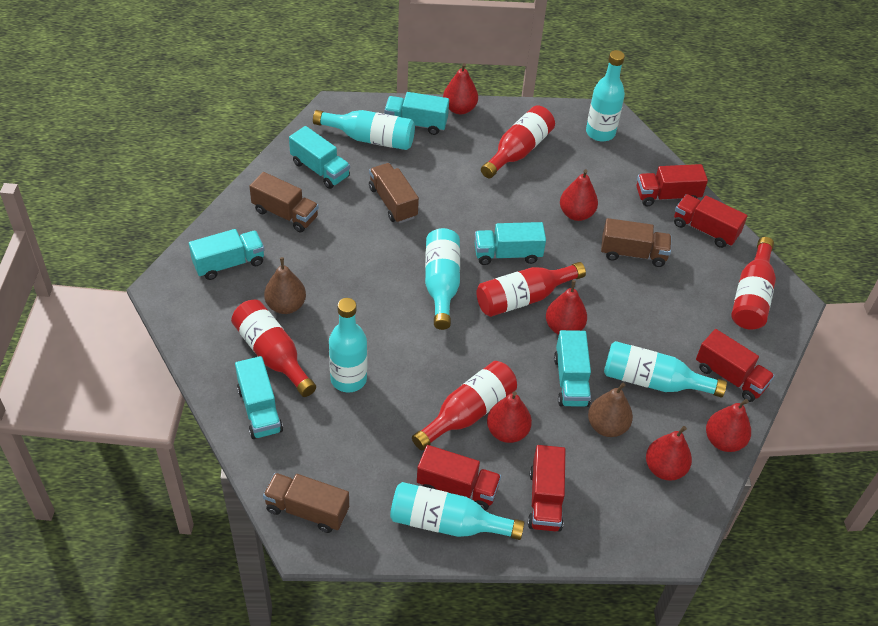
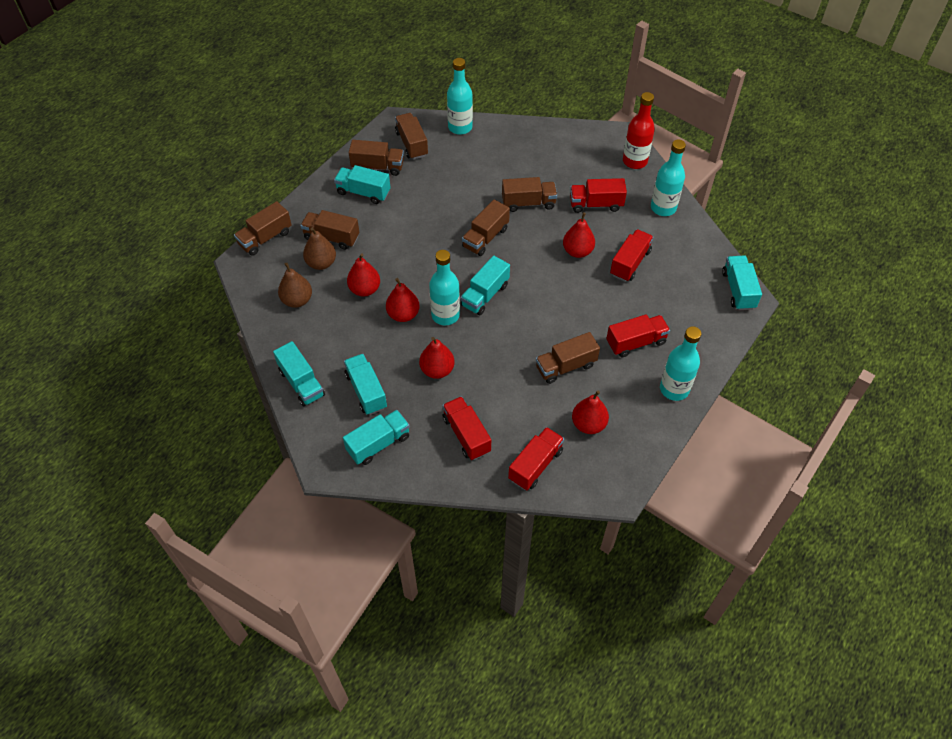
brown truck: [249,172,319,232] [263,473,349,533] [369,163,419,223] [601,218,672,267] = 4 -> [234,201,292,256] [300,210,359,250] [349,140,404,176] [395,113,428,160] [462,200,510,256] [502,177,557,212] [536,332,600,384] = 7
red bottle: [231,300,316,397] [412,361,517,450] [476,262,586,317] [481,105,555,178] [731,237,776,330] = 5 -> [623,92,655,169] = 1
red pear: [443,63,478,114] [487,391,532,443] [546,280,587,335] [560,169,598,221] [646,426,692,480] [706,399,751,452] = 6 -> [347,254,380,297] [386,278,420,322] [419,337,454,379] [563,212,595,258] [572,390,609,434] = 5
turquoise bottle: [313,110,415,150] [329,298,367,392] [390,482,525,540] [425,228,460,330] [586,50,625,142] [604,341,727,398] = 6 -> [429,250,460,326] [447,58,473,135] [651,139,686,216] [660,326,701,401] = 4

